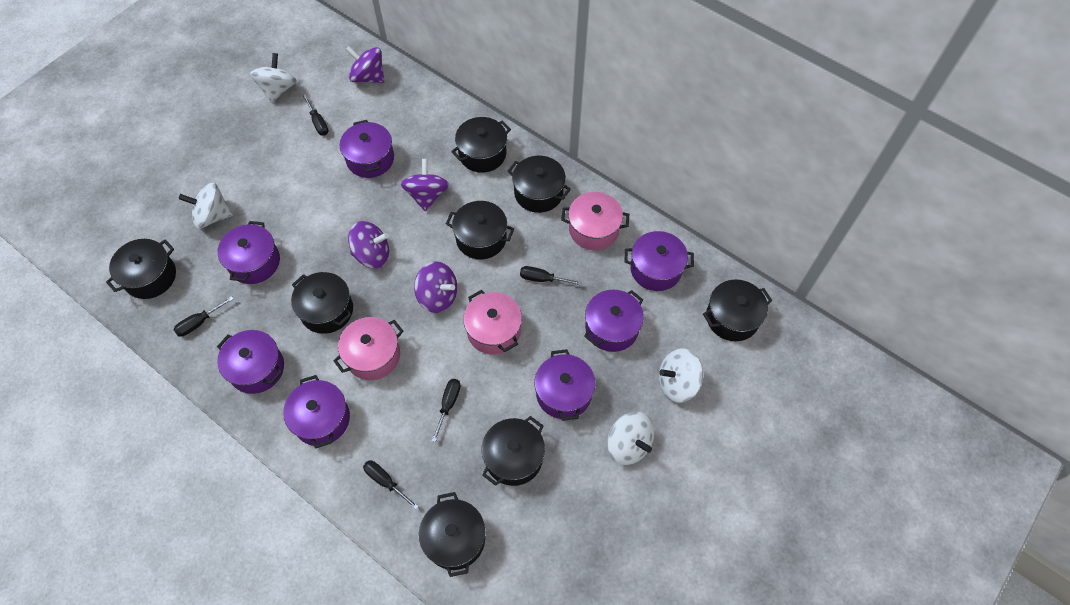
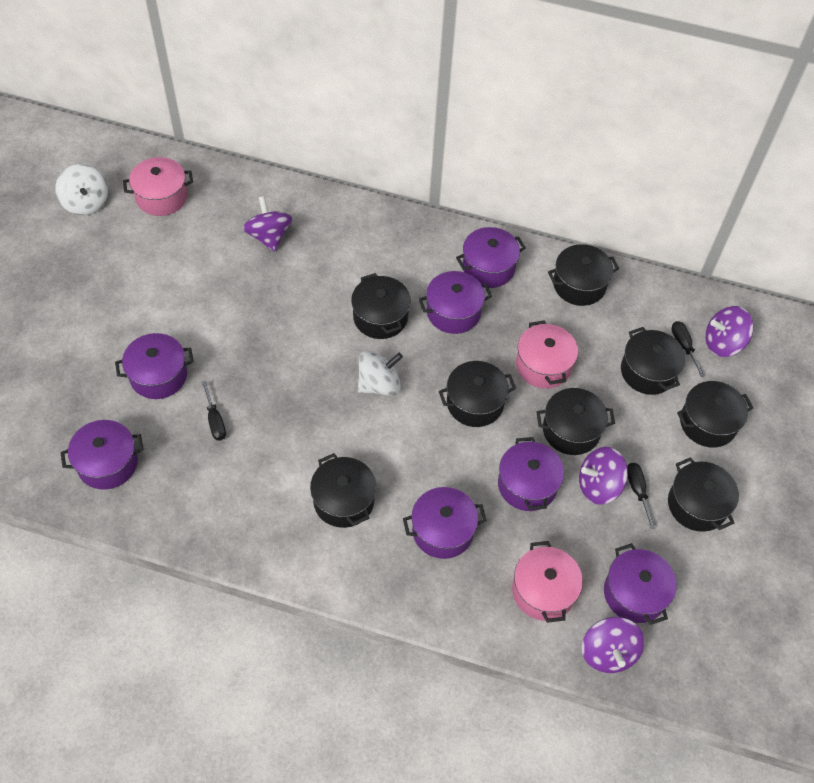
black screwdriver: [174,296,234,337] [303,94,329,136] [363,460,418,510] [431,379,461,442] [520,266,581,285] = 5 -> [202,381,226,440] [627,463,655,529] [671,321,705,377] = 3
white spinning top: [179,183,233,229] [250,53,297,103] [607,412,654,465] [659,348,703,403] = 4 -> [55,164,108,215] [358,351,403,396] = 2

